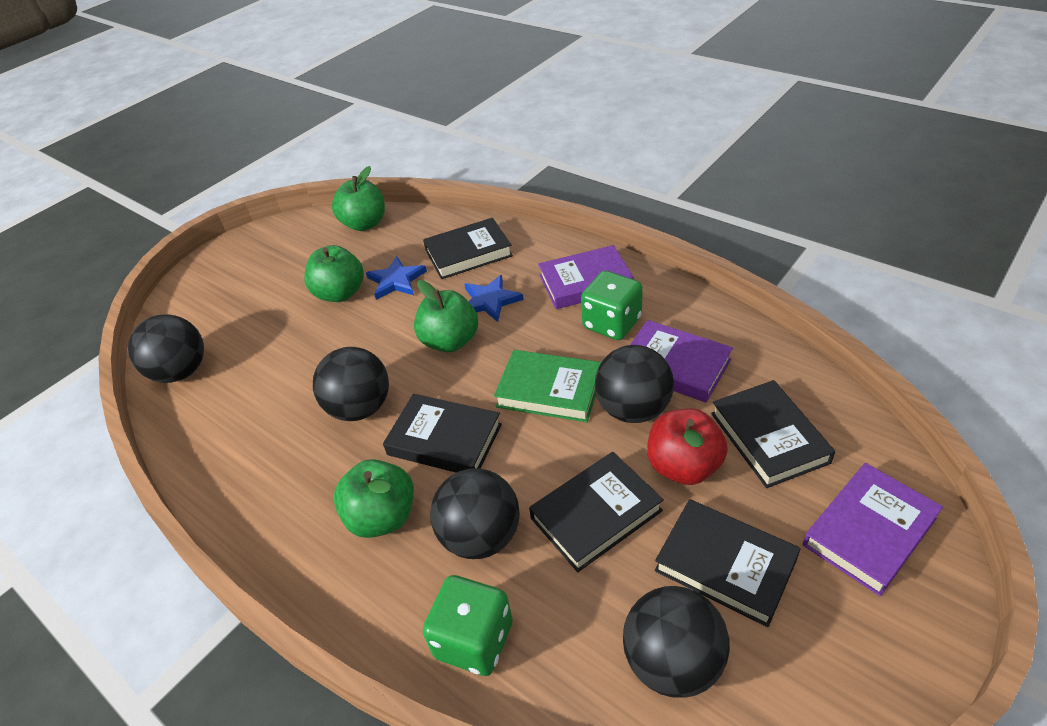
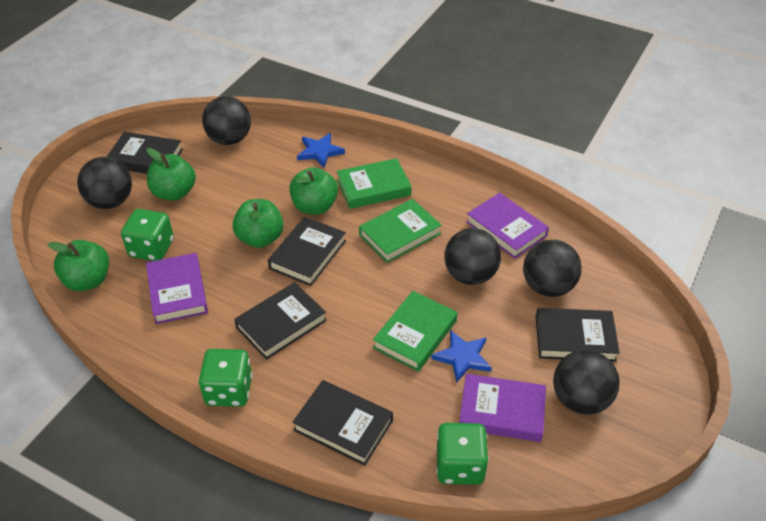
green book: [494,350,601,422] = 1 -> [337,158,412,209] [359,199,442,263] [373,291,457,372] = 3
green dice: [423,575,513,676] [581,271,643,340] = 2 -> [121,209,174,261] [199,349,252,407] [436,423,489,485] = 3
red apple: [647,408,728,485] = 1 -> none = 0

